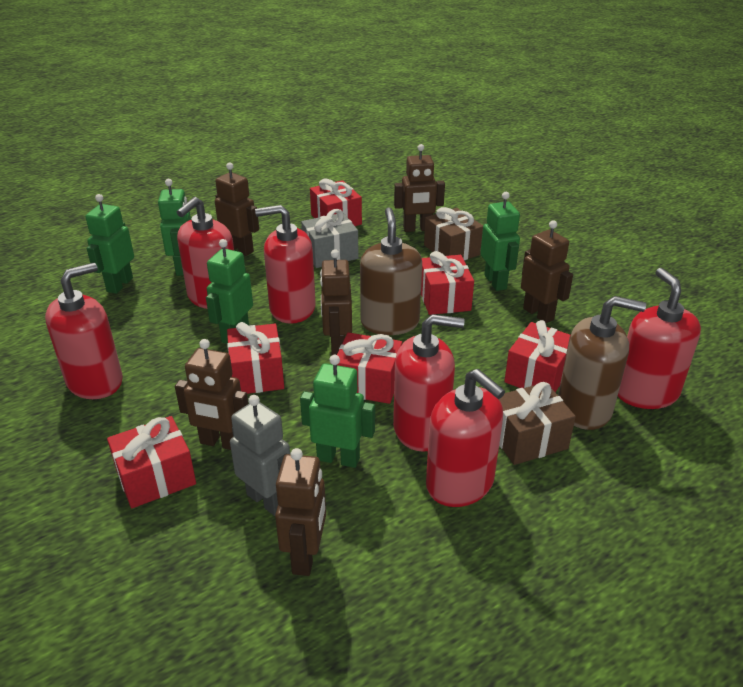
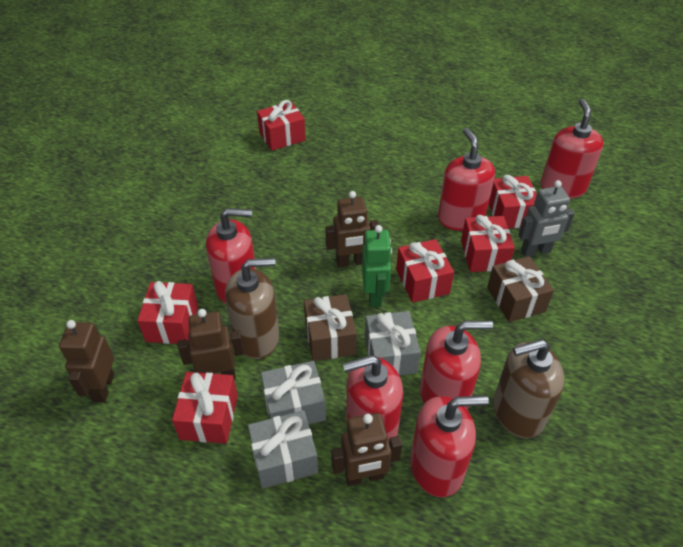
brown robot: [175,339,248,450] [215,162,259,256] [275,448,326,576] [320,249,352,355] [394,144,445,232] [521,220,573,323] = 6 -> [59,320,114,402] [178,309,244,379] [325,191,379,268] [331,413,402,486] = 4
green robot: [85,194,134,294] [158,179,191,276] [206,239,253,344] [300,355,375,468] [480,192,520,291] = 5 -> [362,225,392,307] = 1
grey gift: [301,209,359,268] = 1 -> [248,410,318,489] [261,361,326,424] [365,311,421,375] = 3

